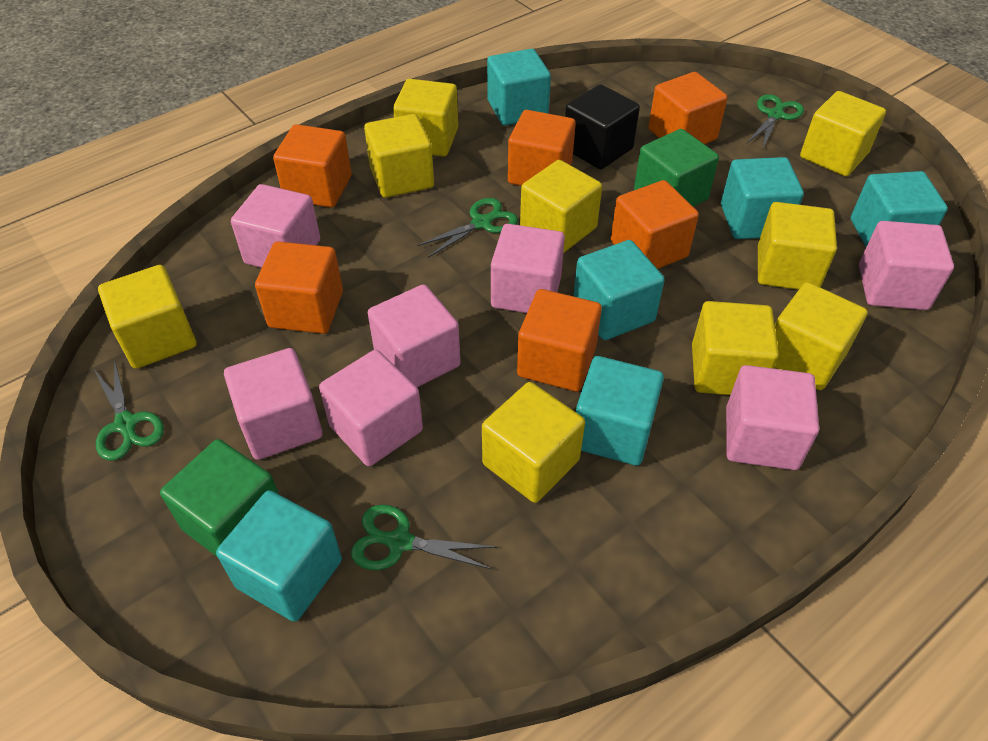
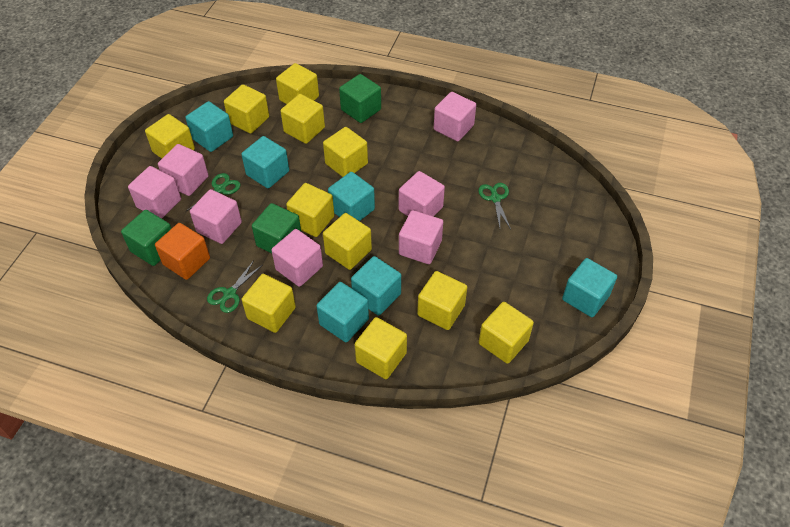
black cube: [565,84,640,169] = 1 -> none = 0
green cube: [160,439,279,557] [634,129,719,207] = 2 -> [121,210,172,266] [252,203,301,253] [339,74,381,123] = 3
green scissors: [93,359,164,461] [351,505,498,570] [417,198,518,258] [746,94,804,150] = 4 -> [186,173,240,211] [207,260,262,313] [478,183,511,229] = 3
orange cube: [255,241,343,334] [273,124,352,208] [508,110,576,186] [517,289,602,392] [611,180,699,269] [648,72,728,144] = 6 -> [155,223,210,280] = 1
yellow cube: [98,265,197,369] [364,114,434,198] [393,79,458,157] [482,382,585,503] [520,160,602,253] [692,301,779,395] [758,202,837,290] [774,282,868,390] [800,91,886,176] = 9 -> [145,114,195,159] [224,84,269,134] [242,274,296,333] [276,63,319,104] [280,94,325,144] [286,183,334,237] [323,127,368,177] [323,213,372,270] [355,317,407,379] [417,271,467,330] [479,302,534,364] = 11

